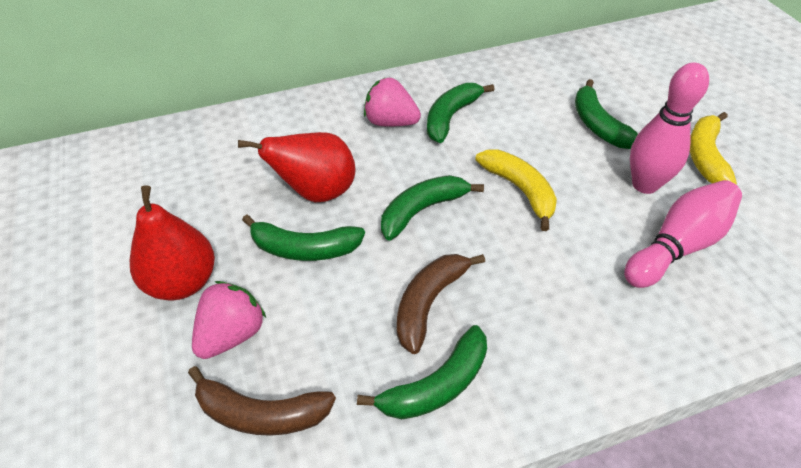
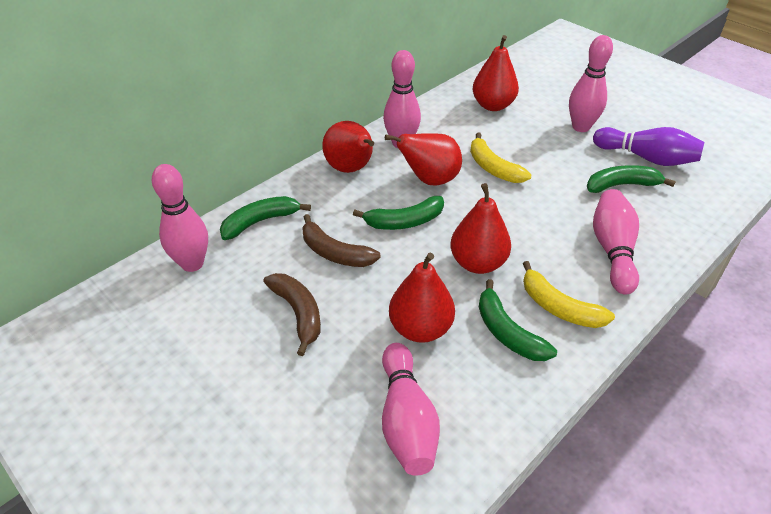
green banana: [242,214,365,261] [357,325,487,419] [381,175,484,241] [427,83,495,143] [575,79,638,149] = 5 -> [220,196,311,240] [353,196,444,230] [479,279,557,361] [587,165,676,193] = 4
pink bowling pin: [624,180,742,288] [630,62,709,194] = 2 -> [152,164,208,272] [382,343,440,476] [383,50,421,148] [569,35,613,132] [593,189,639,295] = 5
pink strawberry: [192,281,266,359] [364,77,421,127] = 2 -> none = 0
purple bowling pin: none = 0 -> [593,127,704,166] = 1
red pear: [130,185,215,300] [238,132,355,202] = 2 -> [322,121,374,173] [385,133,462,186] [389,253,455,343] [451,183,511,274] [473,35,519,111] = 5

